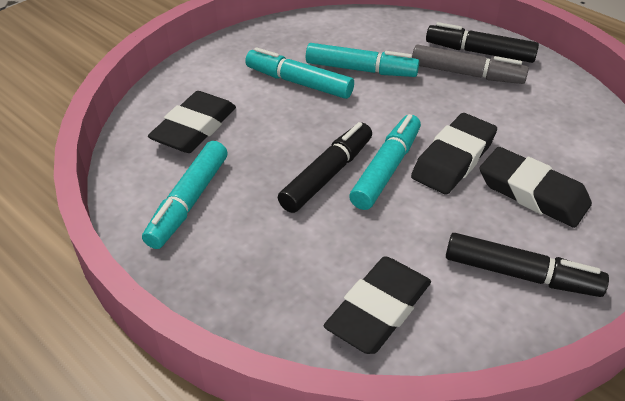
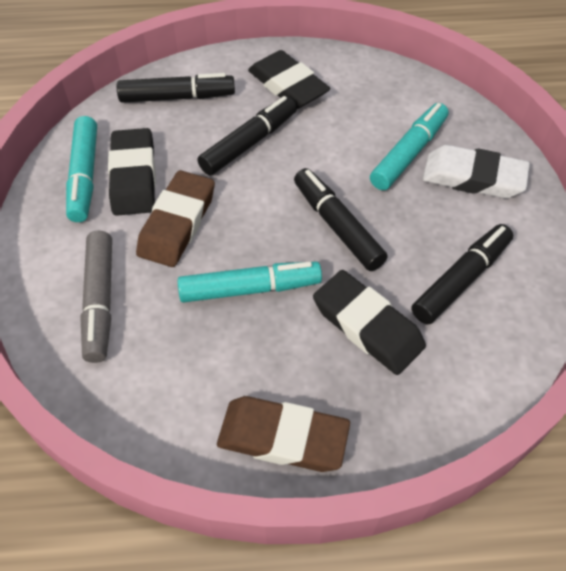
black eraser: [148,91,236,153] [324,256,431,354] [411,113,497,195] [479,147,592,228] = 4 -> [108,128,156,216] [248,50,330,109] [313,270,426,375] = 3
black marker: [278,122,372,213] [426,22,539,63] [446,233,609,297] = 3 -> [117,73,235,103] [197,96,297,175] [294,168,388,271] [412,224,513,324] = 4
brown eraser: none = 0 -> [136,170,215,267] [217,396,350,472] = 2
turquoise marker: [142,141,228,249] [245,47,354,99] [306,43,419,77] [349,114,421,210] = 4 -> [66,116,97,222] [177,262,322,303] [370,103,449,190] = 3
white eraser: none = 0 -> [422,145,530,198] = 1

